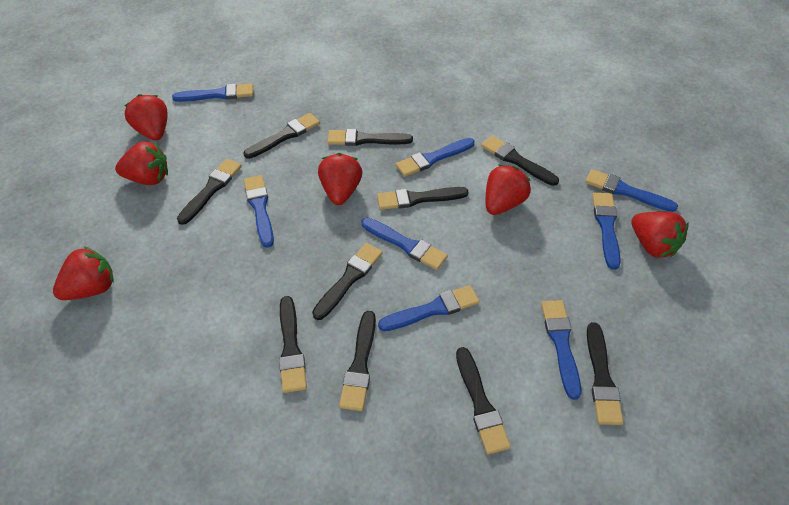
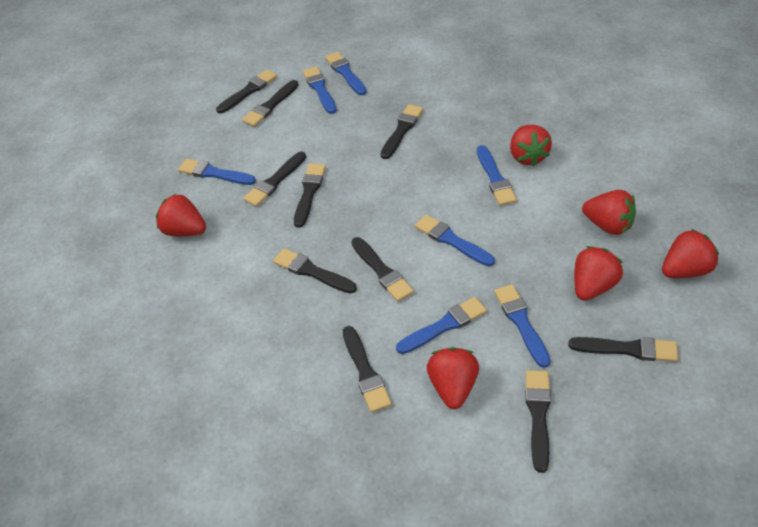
blue brush: [172,83,253,102] [244,175,274,248] [362,217,448,270] [378,285,479,331] [396,138,475,177] [541,300,581,400] [585,169,678,212] [592,193,621,270] = 8 -> [178,159,256,185] [303,66,337,114] [325,52,367,95] [396,297,487,354] [415,215,495,266] [477,145,517,206] [494,284,550,368] = 7

